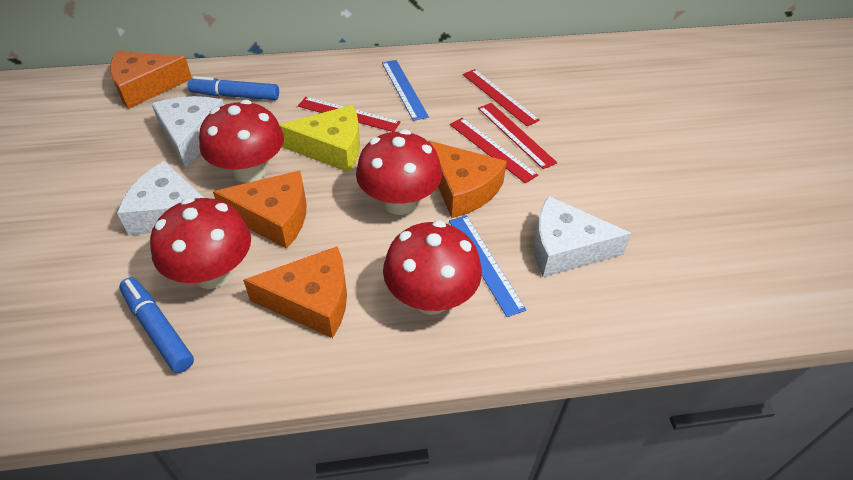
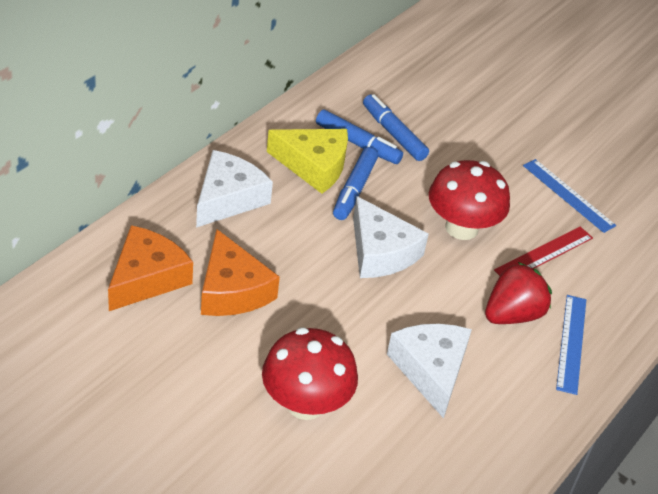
blue marker: [119,277,194,373] [188,76,279,100] = 2 -> [316,110,403,164] [333,147,378,220] [363,94,429,161] = 3
orange cheese: [110,51,192,109] [213,171,307,249] [243,247,347,338] [428,141,507,218] = 4 -> [108,225,193,311] [201,229,280,316] = 2
red mushroom: [150,197,251,289] [199,100,284,183] [356,130,442,215] [383,220,482,315] = 4 -> [262,327,358,420] [429,160,510,240] = 2
red ruler: [298,97,400,132] [450,118,538,183] [463,69,540,126] [478,103,557,169] = 4 -> [494,227,593,276] = 1
red strawberry: none = 0 -> [485,262,552,324] = 1

